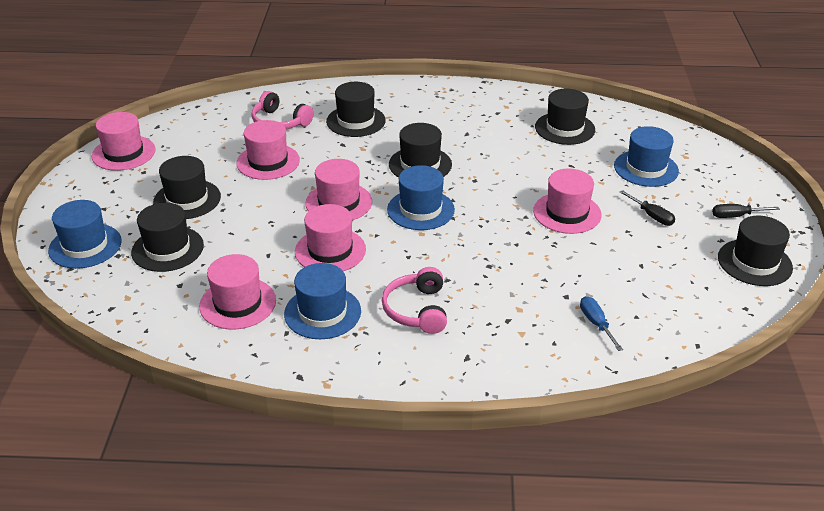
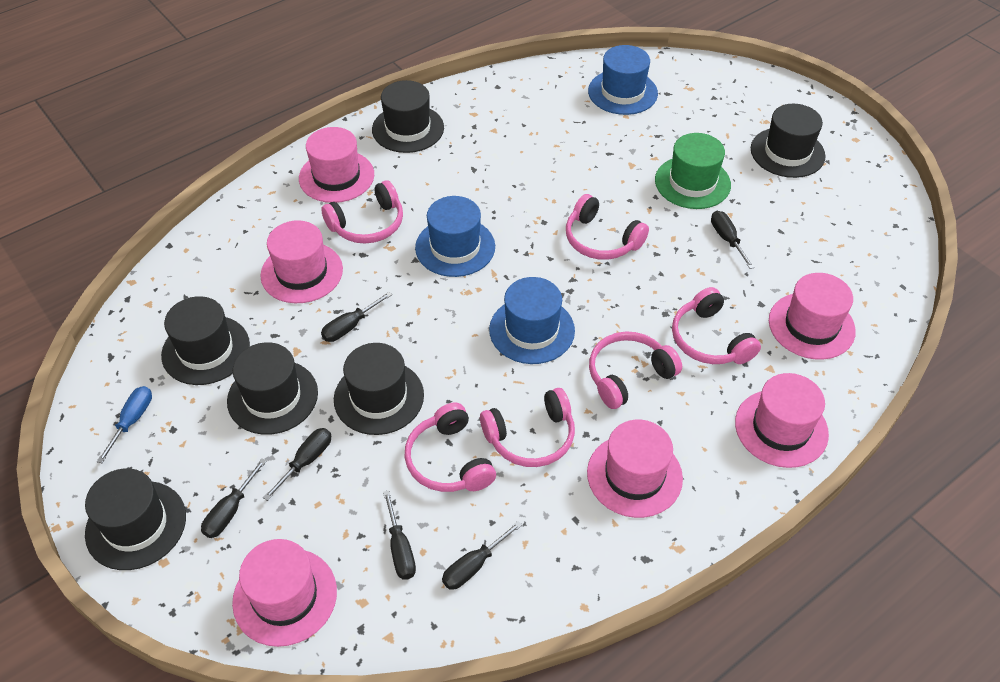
black screwdriver: [620,190,675,226] [712,204,780,218] = 2 -> [201,458,267,538] [263,428,331,501] [321,292,392,342] [383,490,416,580] [442,521,522,590] [711,211,755,269] = 6
blue hat: [48,200,122,269] [284,263,361,339] [387,165,455,230] [614,126,679,187] = 4 -> [415,196,495,277] [489,277,575,364] [588,45,658,115] = 3
green hat: none = 0 -> [655,133,731,209] = 1
pink headphones: [251,91,314,129] [382,267,447,334] = 2 -> [321,180,403,243] [404,402,496,492] [480,388,575,467] [566,194,649,260] [589,331,682,409] [672,287,761,364] = 6

